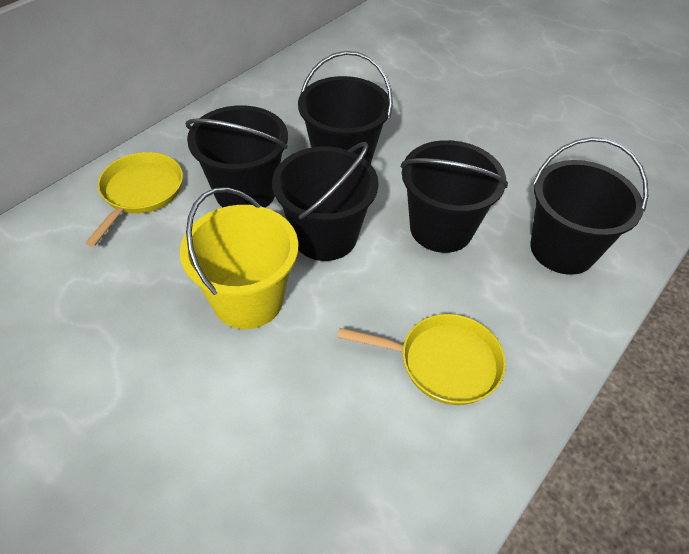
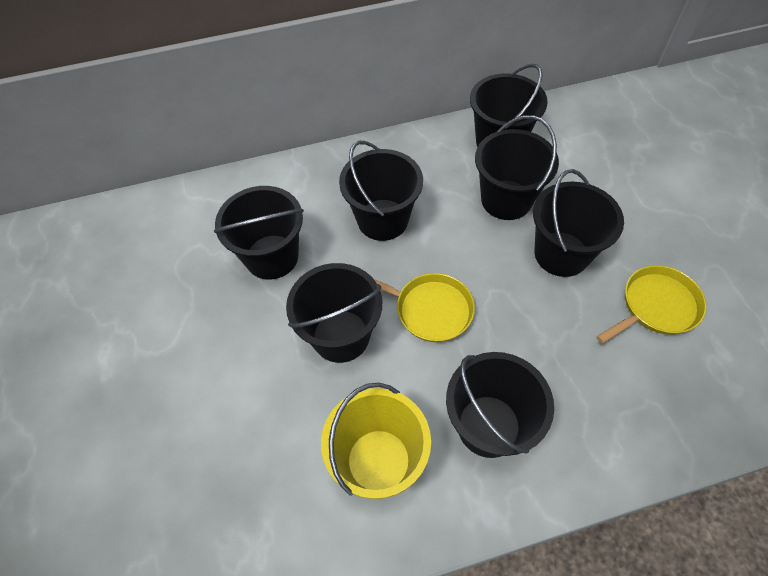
black bucket: [186,105,288,208] [272,142,379,261] [298,51,393,164] [401,140,508,253] [530,137,648,275] = 5 -> [214,186,304,280] [286,263,382,363] [339,141,423,241] [446,352,554,458] [470,64,548,147] [475,115,559,220] [533,169,624,277] = 7

